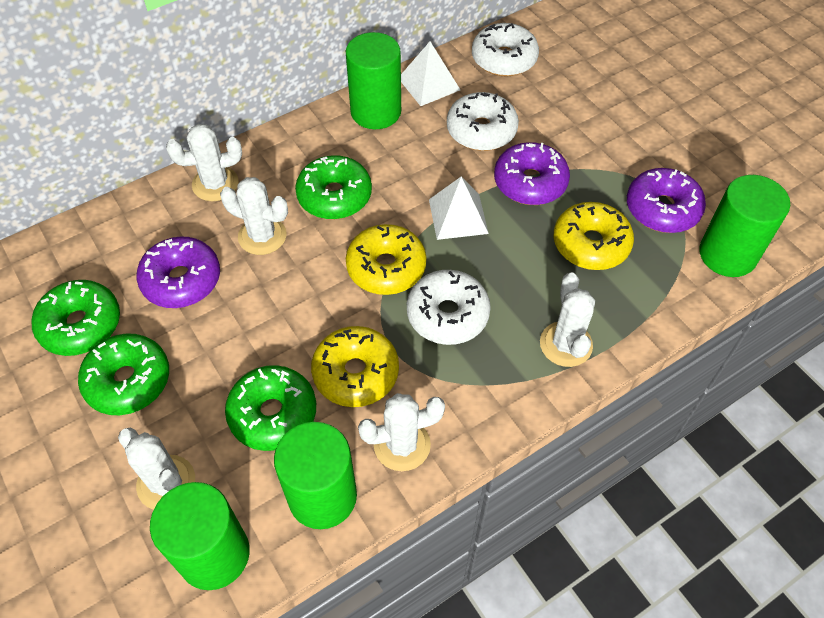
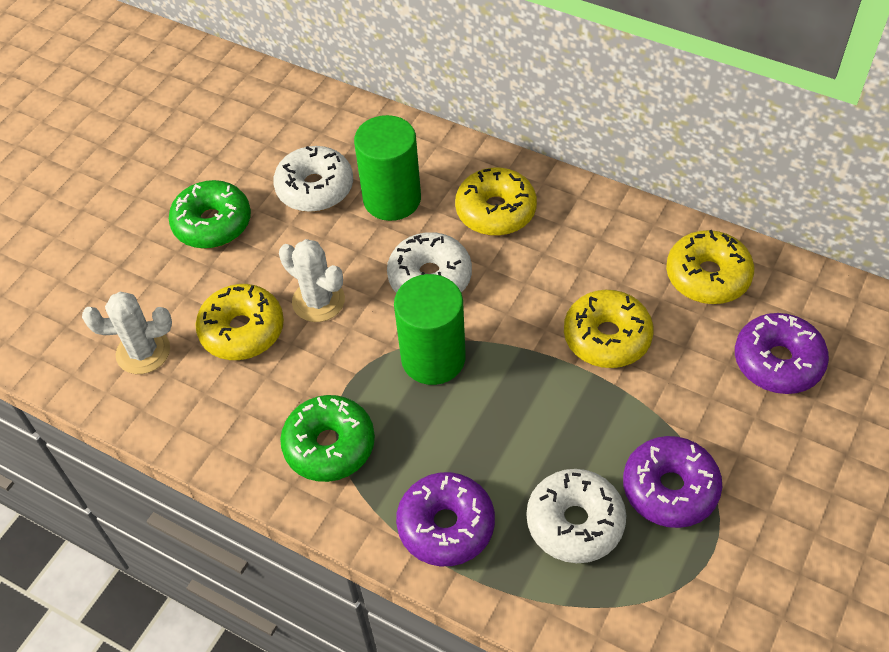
green cylinder: [150,482,250,590] [274,422,357,529] [346,32,401,129] [699,175,790,277] = 4 -> [354,115,421,221] [394,274,466,385] = 2
green donut: [32,280,120,356] [78,333,169,415] [225,365,316,451] [295,155,372,219] = 4 -> [169,180,251,249] [280,395,375,482] = 2
white cactus: [118,428,195,510] [166,124,242,201] [220,177,288,255] [358,393,445,471] [540,272,595,367] = 5 -> [82,292,172,374] [279,239,345,322] = 2
white pyramid: [401,42,460,106] [429,176,489,240] = 2 -> none = 0
yellow donut: [311,326,399,407] [346,224,426,295] [554,202,634,270] = 3 -> [196,284,284,360] [455,168,537,236] [564,290,654,368] [666,230,754,304] = 4

